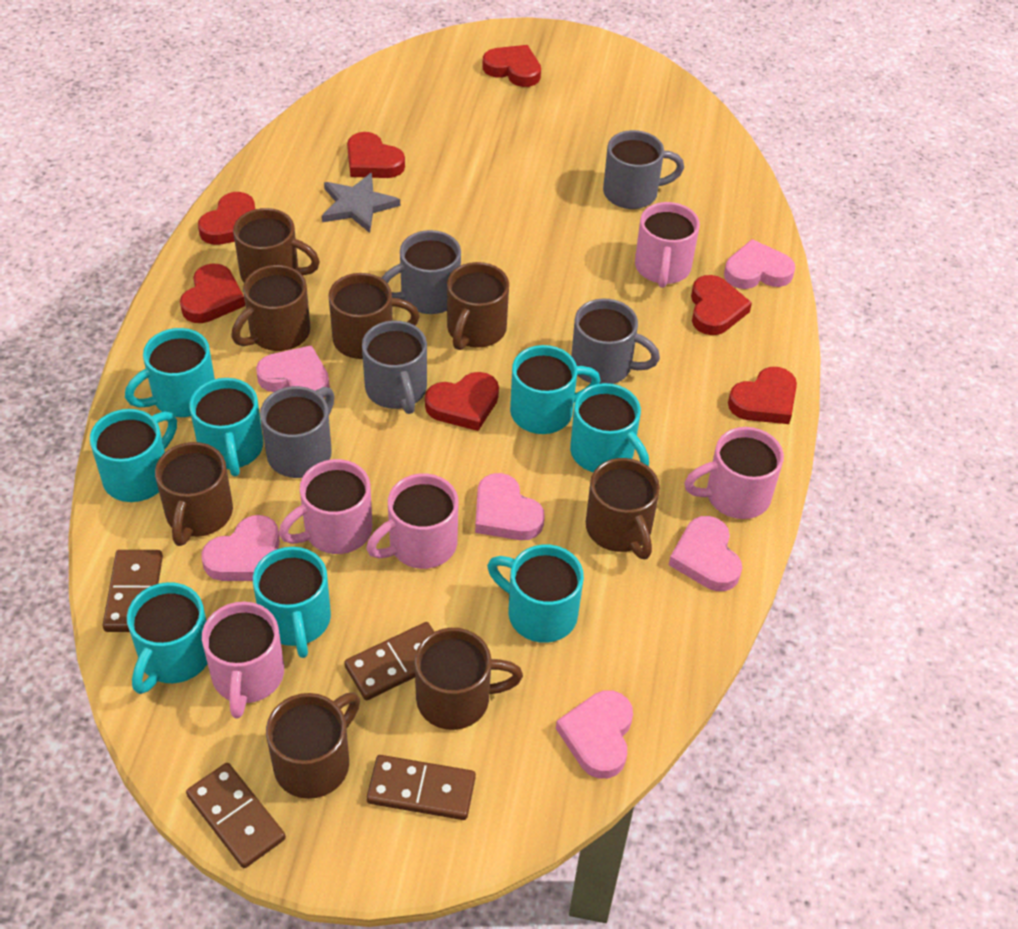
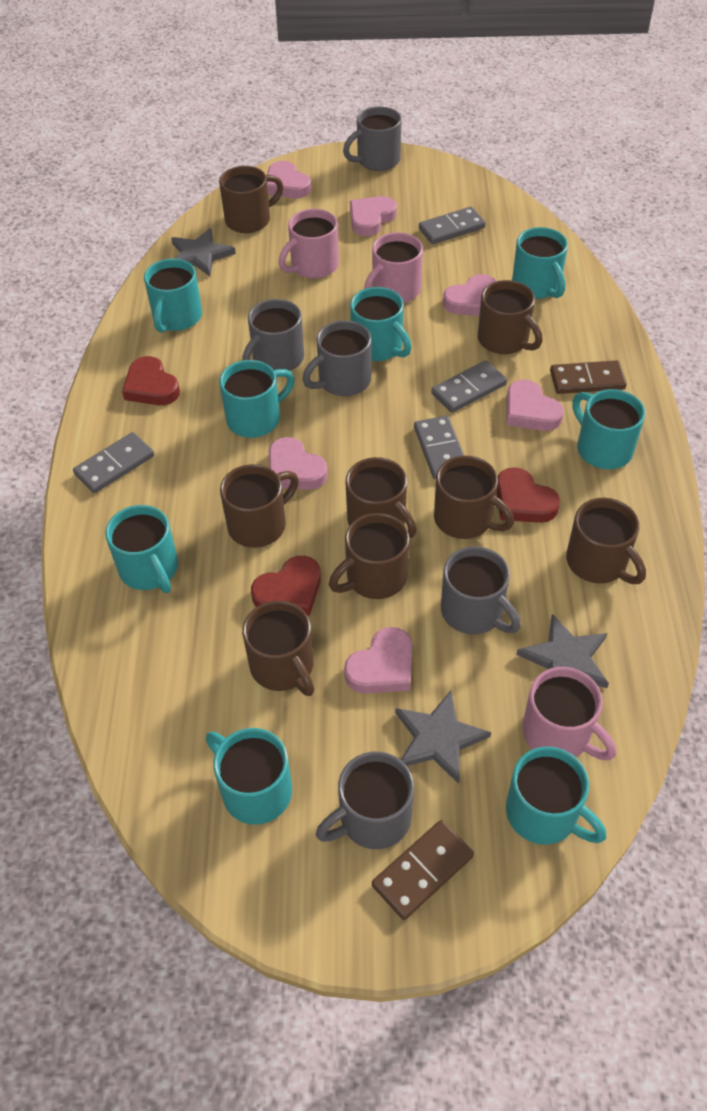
brown domino: [102,550,163,632] [186,763,286,868] [344,622,434,700] [367,755,476,820] = 4 -> [372,820,474,920] [550,360,627,394] = 2
grey domino: none = 0 -> [73,432,154,493] [414,416,464,479] [419,207,486,244] [431,360,507,413] = 4
grey star: [322,173,400,233] = 1 -> [171,228,236,276] [395,691,491,784] [516,614,609,688] = 3
pink mug: [202,602,284,718] [279,459,372,554] [366,474,458,569] [635,202,700,288] [684,427,784,519] = 5 -> [278,209,339,279] [364,232,423,303] [522,667,616,760] = 3
red heart: [180,263,245,323] [198,192,255,245] [347,132,405,178] [425,372,499,431] [482,45,541,87] [691,275,752,335] [728,367,797,424] = 7 -> [122,356,180,405] [251,556,321,616] [496,467,560,523] = 3

